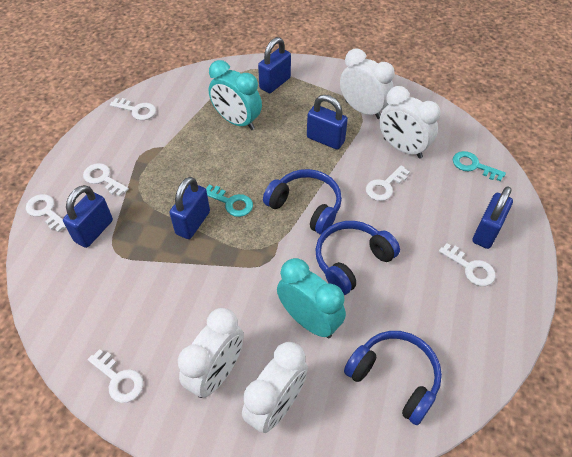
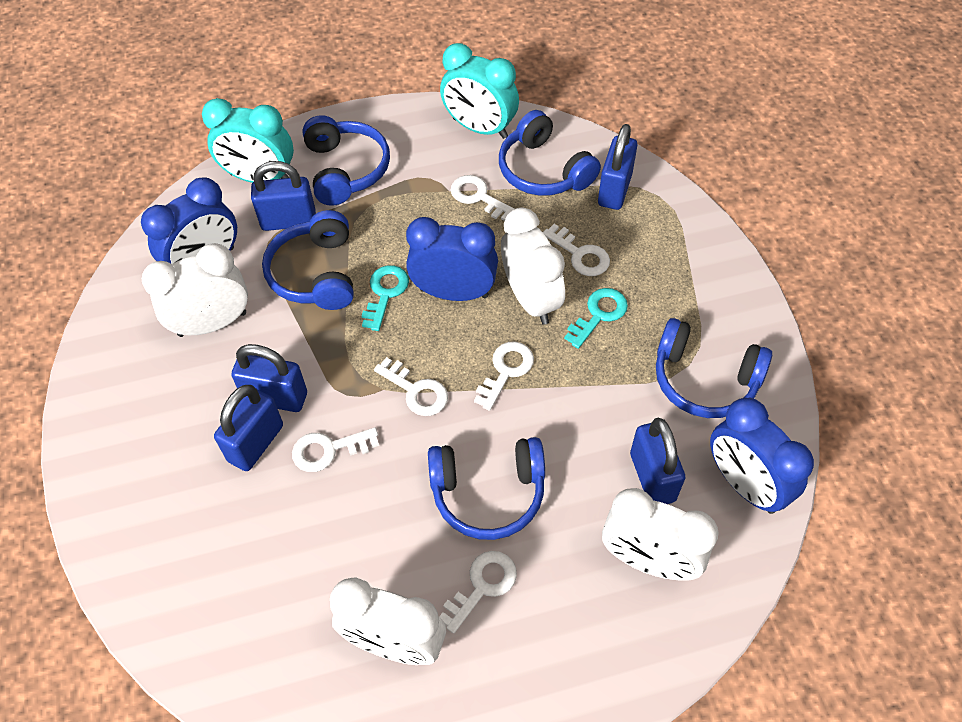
blue clock: none = 0 -> [141,178,237,264] [406,217,498,301] [710,398,814,514] = 3
blue headphones: [263,169,342,235] [316,221,400,295] [344,331,442,425] = 3 -> [262,210,354,310] [302,115,390,206] [428,437,545,540] [499,110,601,196] [656,318,772,418] = 5

